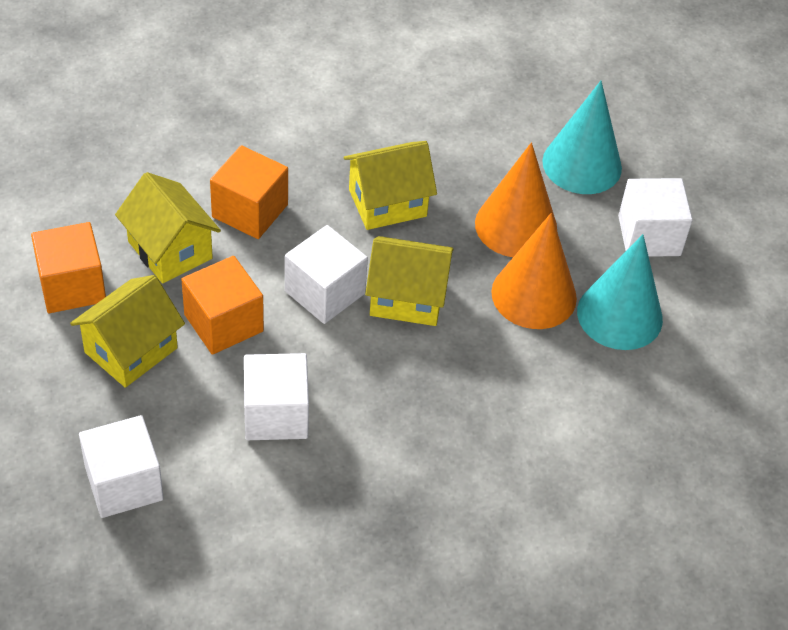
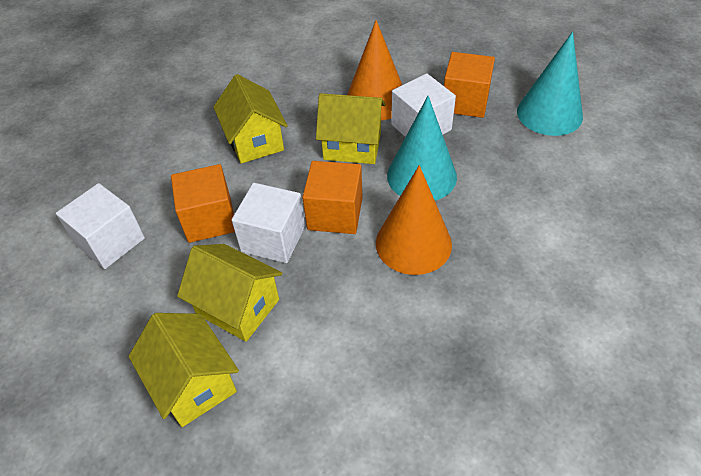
white cube: [79,415,164,518] [244,353,309,440] [285,225,368,324] [618,178,693,257] = 4 -> [56,183,145,269] [232,183,305,263] [391,74,456,137] = 3

